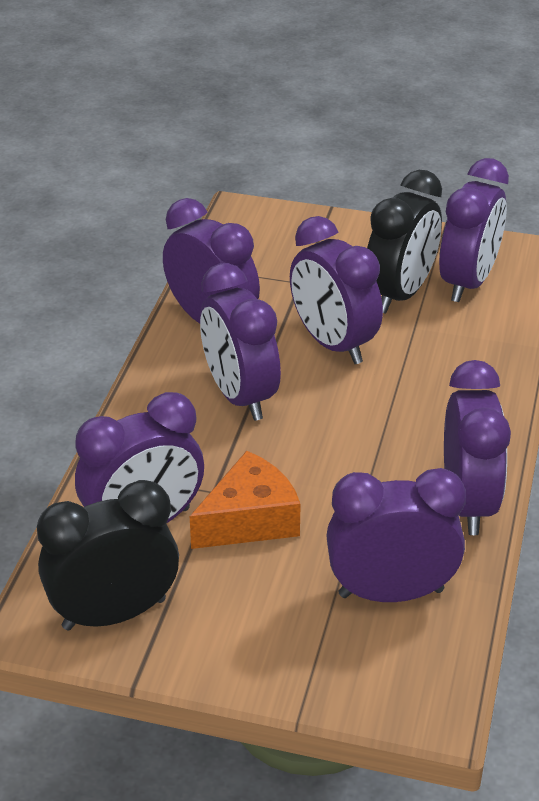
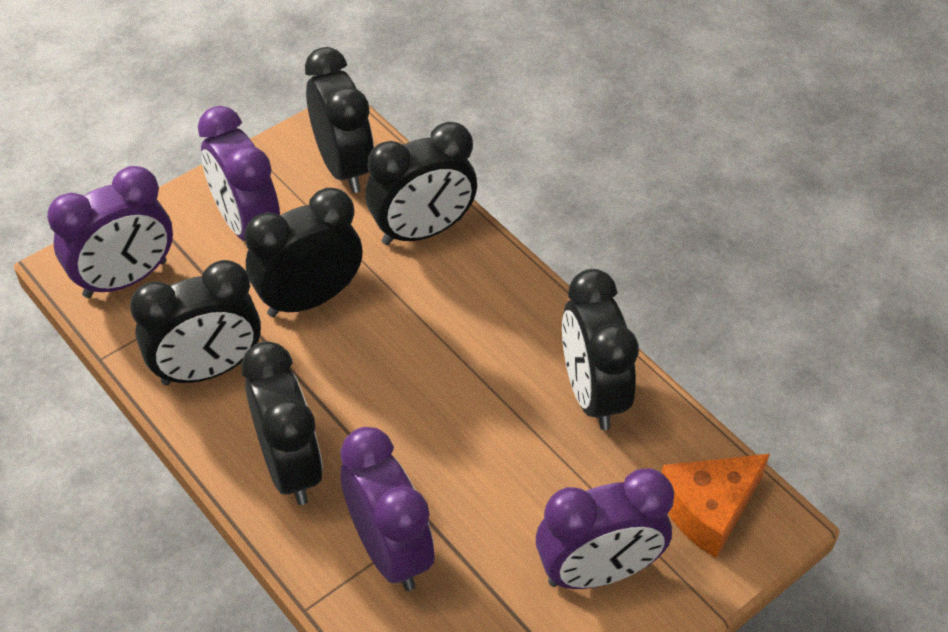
black clock: [37,480,179,631] [367,170,442,314] = 2 -> [130,260,261,385] [242,341,323,505] [245,187,363,317] [305,47,374,193] [365,122,477,245] [562,269,639,430] = 6
purple clock: [75,392,204,523] [163,198,260,324] [200,263,281,421] [290,216,383,364] [326,468,466,602] [439,158,509,302] [444,360,511,535] = 7 -> [47,166,173,298] [198,106,280,241] [340,427,435,591] [536,468,674,589] = 4

